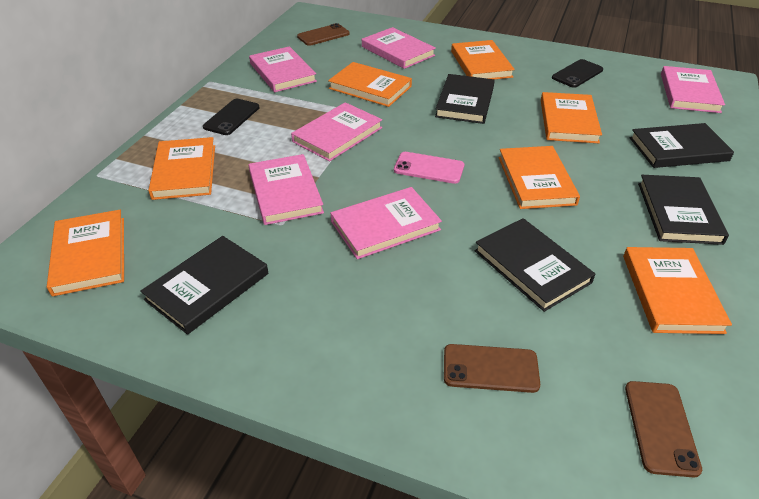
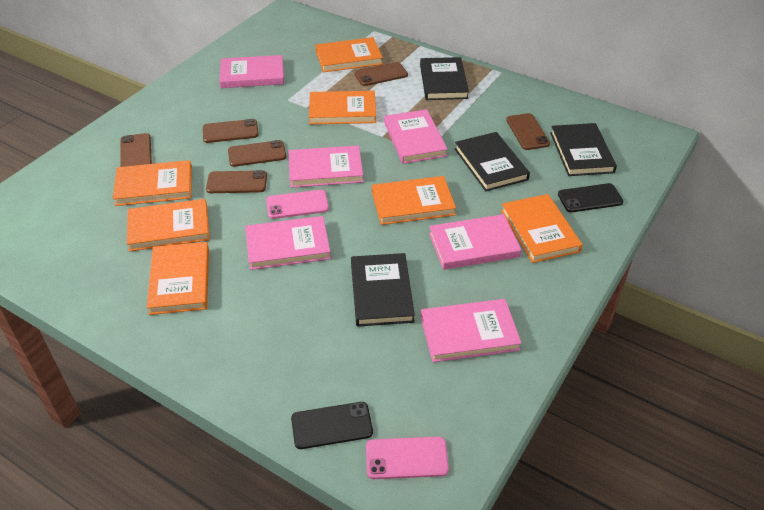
black book: [140,236,268,335] [435,74,495,124] [474,218,595,312] [630,123,734,168] [638,175,729,245] = 5 -> [351,253,415,327] [420,57,469,100] [455,132,530,191] [550,123,617,176] = 4
brown phone: [297,23,350,46] [444,344,540,393] [625,381,702,477] = 3 -> [120,133,152,167] [203,119,259,143] [206,170,267,193] [228,140,286,167] [355,62,408,86] [506,113,550,150] = 6
pink phone: [394,152,464,184] = 1 -> [266,190,329,219] [366,437,449,479] = 2

